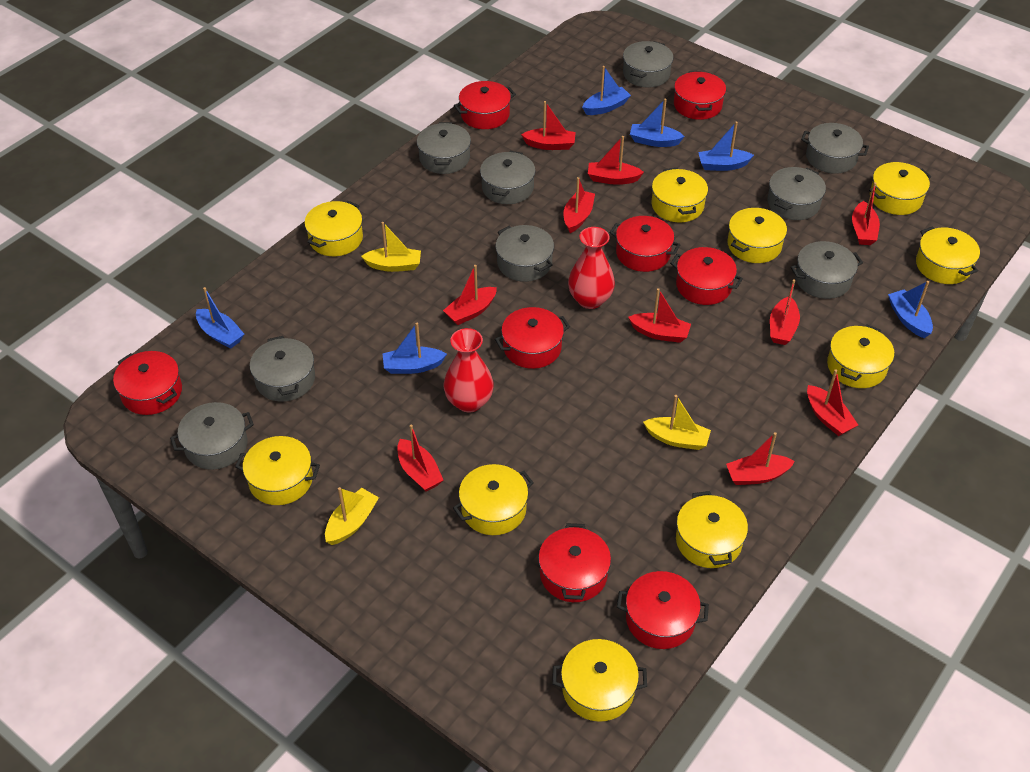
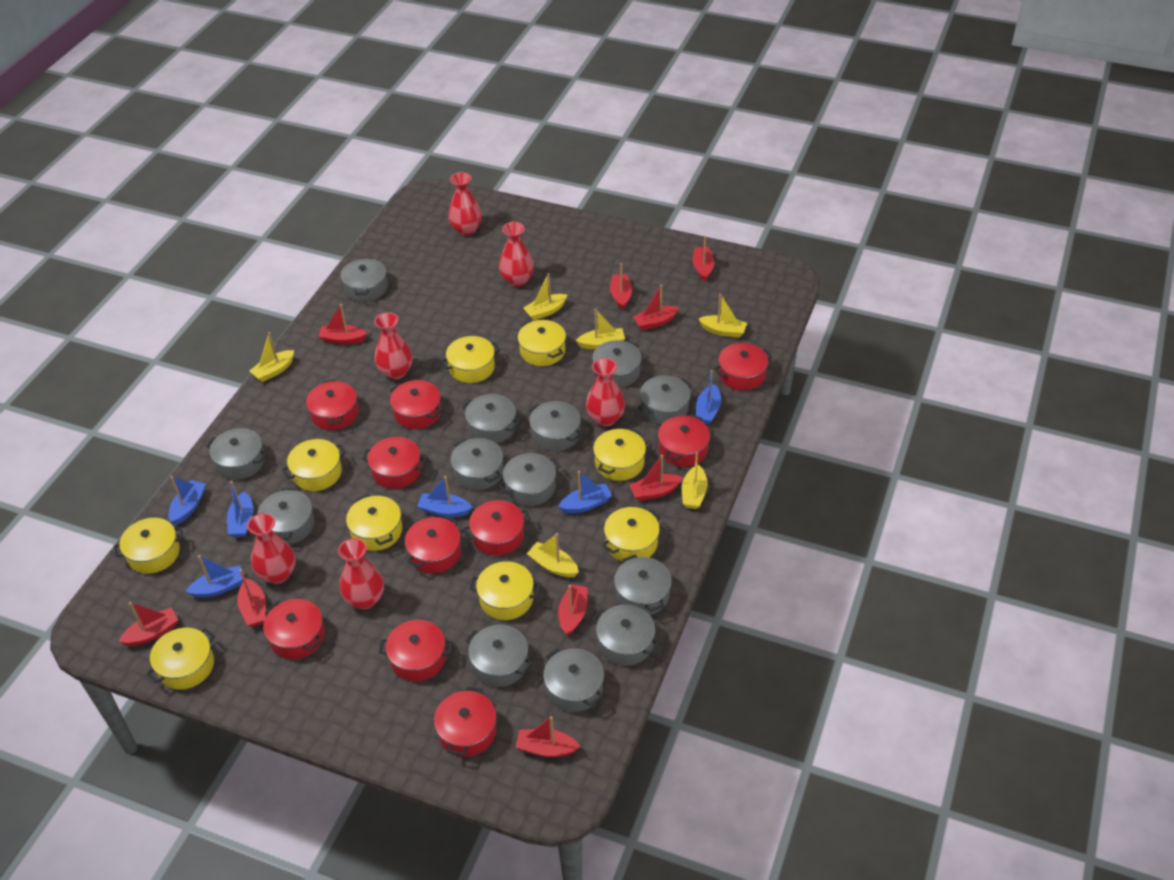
grey pot: [170,402,254,470] [250,336,315,402] [417,122,471,174] [480,151,536,204] [495,225,554,282] [623,41,673,88] [767,167,826,220] [791,241,863,299] [801,123,869,174] = 9 -> [206,428,267,480] [257,488,314,544] [341,258,388,302] [451,438,504,490] [462,394,520,443] [465,625,532,687] [498,453,561,506] [528,401,582,452] [543,648,604,712] [592,340,642,388] [592,604,659,666] [614,555,672,615] [638,375,692,425] = 13
red boat: [397,425,443,492] [443,265,497,325] [521,101,576,150] [564,177,595,233] [588,136,644,185] [628,288,691,343] [726,432,795,485] [770,279,800,345] [807,370,858,436] [852,182,880,245] = 10 -> [118,602,178,646] [237,569,266,627] [318,304,367,345] [516,716,580,757] [558,584,588,636] [610,263,632,310] [629,454,683,501] [633,285,679,330] [693,235,714,282] = 9
red pot: [113,351,182,415] [454,81,516,129] [495,307,570,369] [538,523,611,602] [610,216,680,272] [617,571,709,649] [670,247,743,305] [674,71,726,120] = 8 -> [263,599,325,659] [306,379,358,430] [362,437,427,489] [379,620,453,682] [390,380,442,429] [405,516,461,573] [434,687,497,757] [463,500,531,556] [658,414,710,467] [714,343,772,391] = 10
red vase: [444,328,494,412] [568,227,615,309] = 2 -> [247,513,296,584] [338,538,384,609] [374,312,412,380] [448,172,482,236] [499,222,534,287] [586,358,625,427] = 6
yellow boat: [325,487,379,545] [361,222,421,272] [643,395,711,450] = 3 -> [250,332,294,382] [523,273,567,320] [527,533,579,577] [576,309,625,350] [682,453,708,509] [698,294,747,338] = 6
yellow pot: [235,436,320,505] [305,201,363,256] [453,464,534,535] [553,639,647,722] [651,168,708,223] [676,491,748,568] [727,208,787,263] [827,324,894,388] [869,162,931,215] [916,226,980,284] = 10 -> [114,518,184,574] [147,628,215,690] [282,439,346,491] [346,494,402,551] [441,336,500,383] [470,561,541,620] [518,320,566,366] [593,428,646,481] [602,507,661,562] = 9

